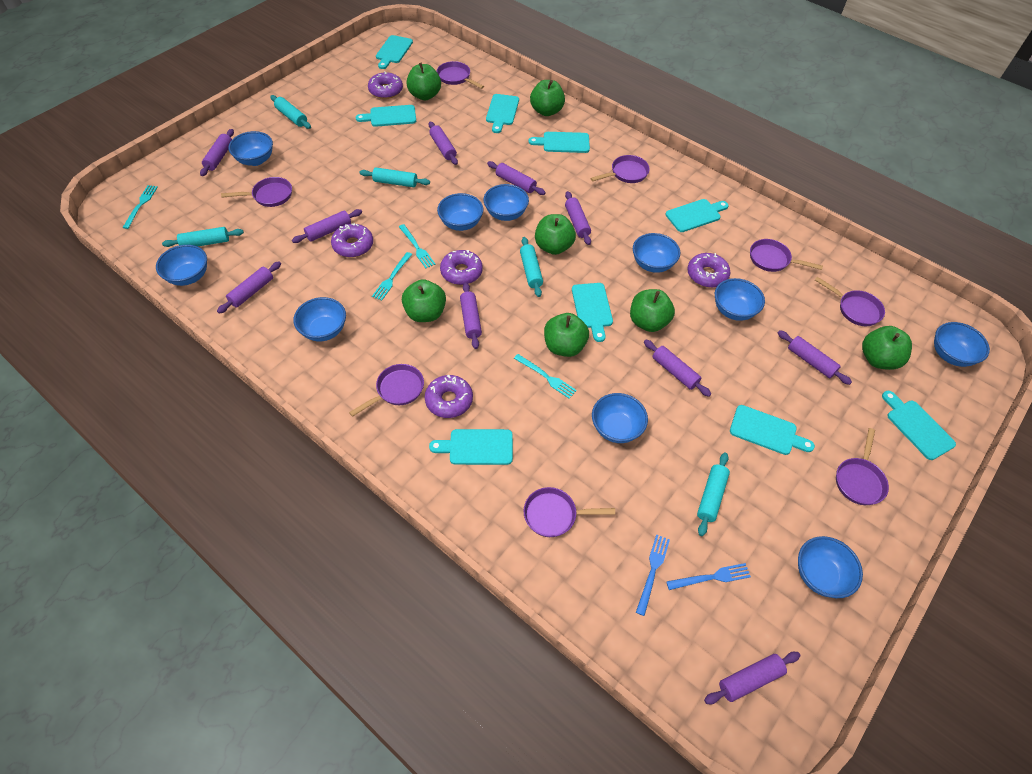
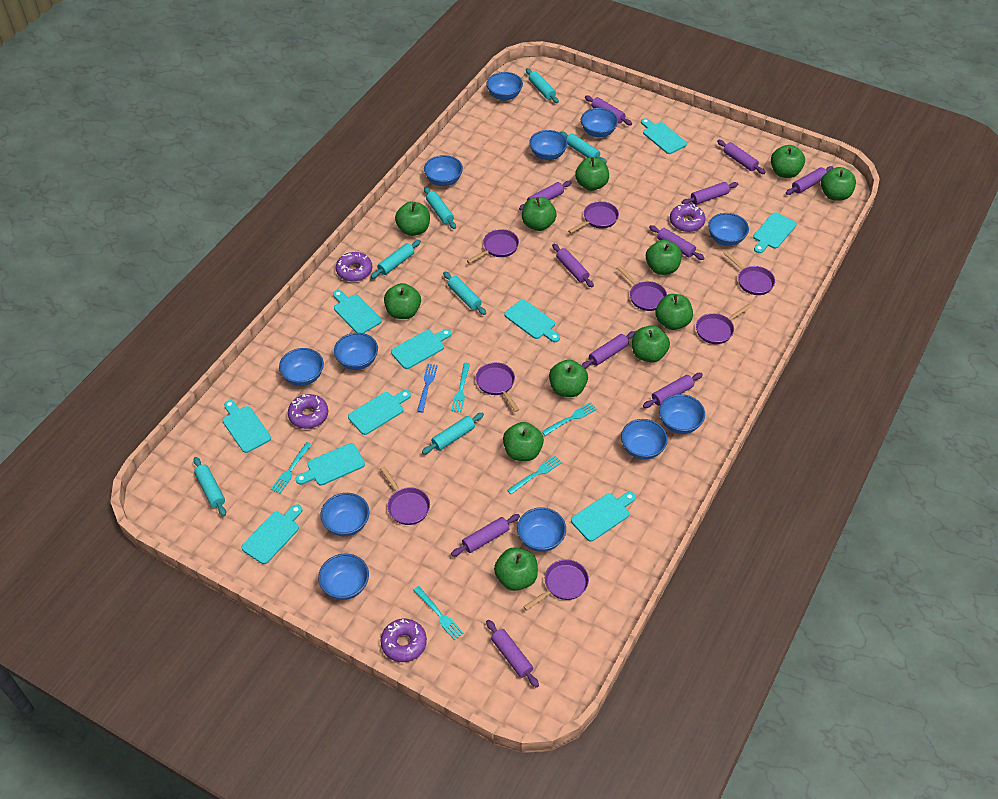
blue bowl: [156,245,207,286] [228,131,273,166] [294,297,346,341] [437,193,483,231] [484,184,529,221] [592,393,648,443] [633,233,680,273] [715,278,765,321] [798,536,863,598] [934,322,990,367] = 10 -> [279,348,324,386] [318,554,369,600] [321,493,369,536] [334,333,378,370] [424,155,463,186] [486,72,523,101] [517,507,566,552] [529,130,568,160] [581,108,618,138] [621,419,668,460] [659,394,705,434] [708,213,749,246] = 12
blue fork: [636,534,670,616] [666,563,751,590] = 2 -> [417,364,438,413] = 1
green apple: [402,279,446,322] [406,63,441,100] [530,80,565,116] [535,214,576,255] [544,313,589,357] [630,289,675,332] [862,326,912,370] = 7 -> [384,283,421,319] [395,202,430,236] [494,548,538,591] [503,422,544,461] [522,197,557,231] [549,359,588,397] [575,157,609,191] [632,325,670,363] [646,240,682,275] [655,294,693,330] [771,145,805,178] [821,167,856,201] = 12
purple donut: [331,223,373,257] [368,71,403,99] [425,375,473,418] [440,250,483,285] [687,253,730,288] = 5 -> [288,394,328,429] [336,252,372,282] [380,619,427,662] [670,204,705,232] = 4
purple rolling pin: [200,129,234,176] [217,261,281,314] [292,209,362,243] [429,121,458,165] [460,283,482,349] [487,161,546,195] [565,191,591,245] [644,340,711,397] [704,652,801,704] [778,330,852,385] = 10 -> [451,514,520,556] [486,620,539,688] [519,181,572,210] [552,244,594,287] [582,331,636,369] [585,95,632,125] [643,373,703,408] [649,225,705,260] [681,182,738,205] [717,140,766,174] [786,166,833,195] = 11
turquoise cutting board: [356,105,416,127] [376,35,413,69] [429,429,513,465] [486,94,519,133] [528,132,590,153] [572,283,613,342] [665,199,728,232] [730,405,815,455] [882,391,956,460] = 9 -> [222,400,271,453] [241,504,302,564] [296,443,365,486] [333,290,382,333] [348,390,411,435] [391,329,452,369] [504,300,560,342] [571,492,636,542] [641,118,687,154] [753,212,797,253] = 10
turquoise fork: [122,185,158,229] [372,252,412,301] [399,224,436,268] [514,354,577,399] = 4 -> [271,442,312,493] [414,586,464,640] [451,363,470,412] [507,456,562,494] [542,402,597,436] = 5
turquoise rolling pin: [162,227,244,247] [270,95,311,129] [360,168,430,187] [520,237,543,297] [697,452,730,536] = 5 -> [193,457,226,516] [371,240,421,279] [422,413,484,454] [424,187,456,229] [443,272,486,315] [526,68,559,103] [560,131,607,163] = 7

